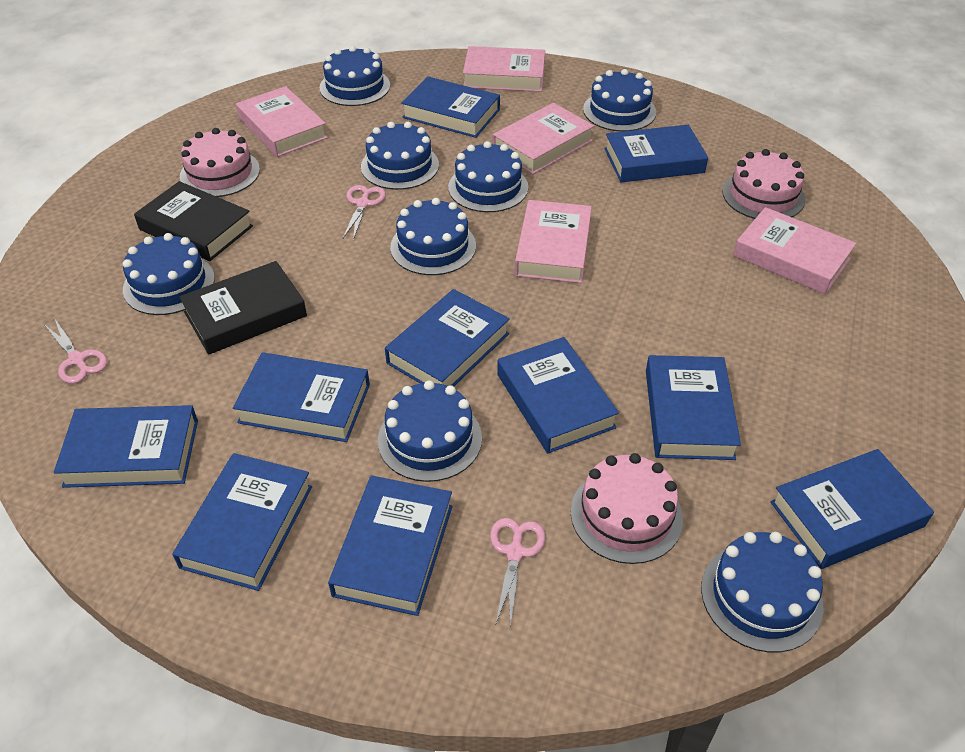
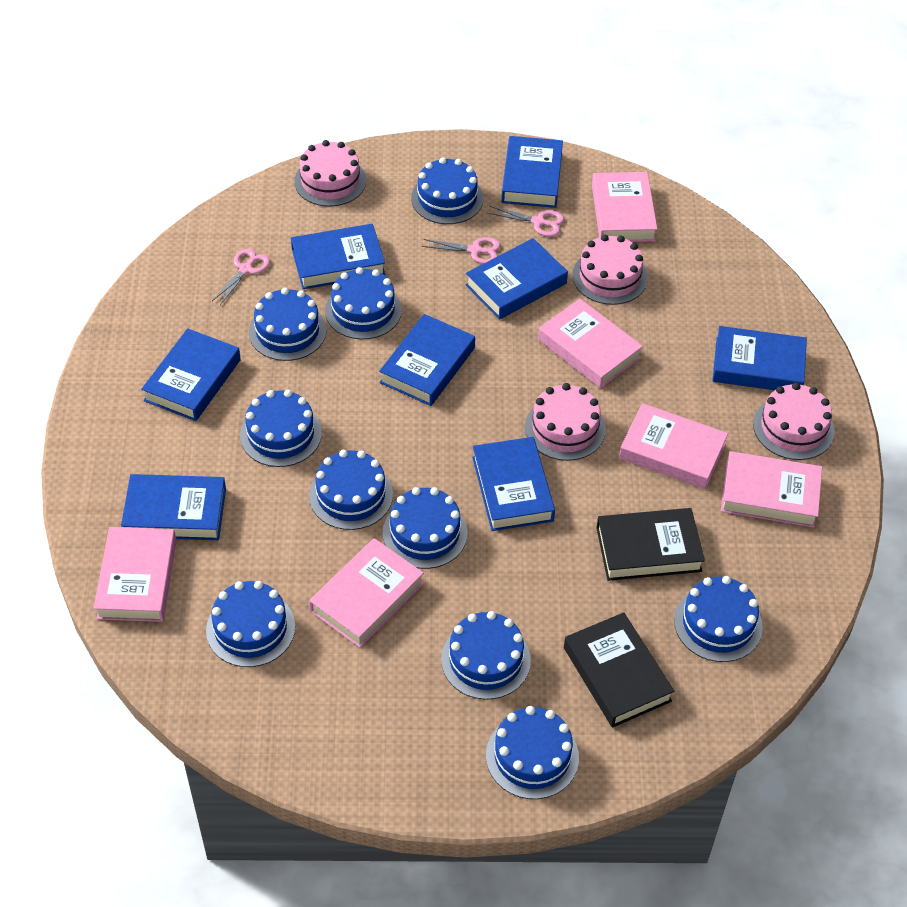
blue book: [54,405,198,488] [173,453,312,591] [233,352,370,442] [328,476,453,616] [385,289,510,386] [401,76,500,138] [497,337,619,453] [604,125,708,182] [646,355,741,460] [770,449,934,569] = 10 -> [121,474,226,540] [141,328,241,421] [291,224,385,289] [379,314,475,406] [466,238,568,319] [472,437,555,531] [501,136,563,208] [712,326,807,390] = 8
blue cake: [123,233,215,315] [319,46,390,106] [361,122,439,190] [378,380,482,482] [390,198,476,275] [448,141,528,212] [583,69,656,132] [701,532,824,652] = 8 -> [206,581,295,667] [240,390,322,467] [249,288,326,361] [309,450,393,530] [325,267,402,339] [383,487,467,569] [411,157,484,224] [441,611,531,700] [486,706,579,799] [674,576,763,662] = 10
pink book: [236,86,328,157] [463,46,545,92] [493,103,594,174] [515,200,592,283] [733,207,857,294] = 5 -> [94,527,177,622] [309,538,424,648] [538,299,643,388] [592,172,657,242] [619,403,728,489] [721,451,822,528] = 6
pink cake: [180,128,260,197] [571,453,683,564] [722,149,805,219] = 3 -> [294,140,366,206] [525,383,606,461] [572,235,648,305] [753,383,835,460] = 4

